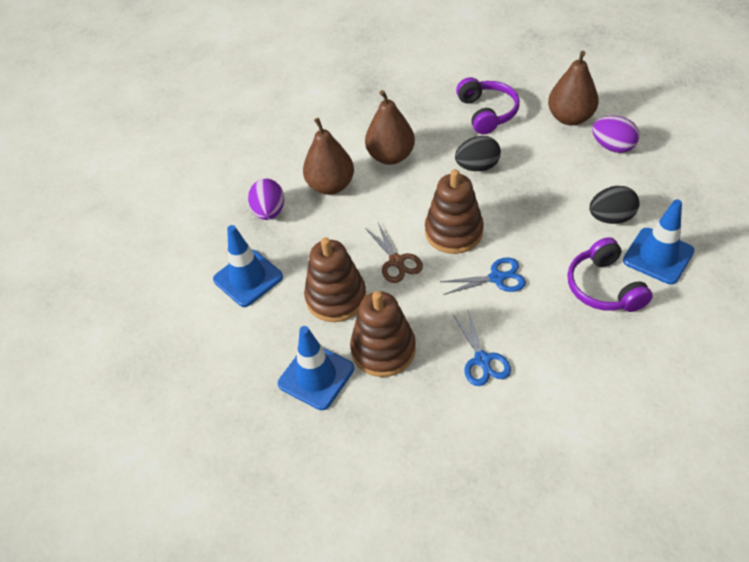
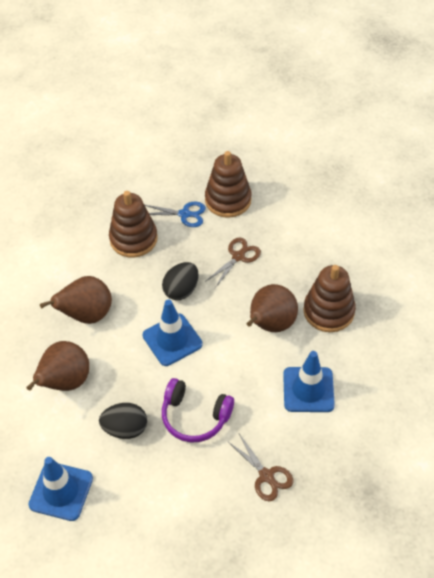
blue scissors: [440,257,526,295] [453,310,511,386] = 2 -> [145,202,206,227] = 1
brown scissors: [365,223,423,283] = 1 -> [205,238,261,288] [229,434,293,501] = 2
purple egg: [248,179,284,220] [592,116,639,153] = 2 -> none = 0
purple headphones: [456,77,520,134] [567,237,653,312] = 2 -> [162,378,234,442] = 1

